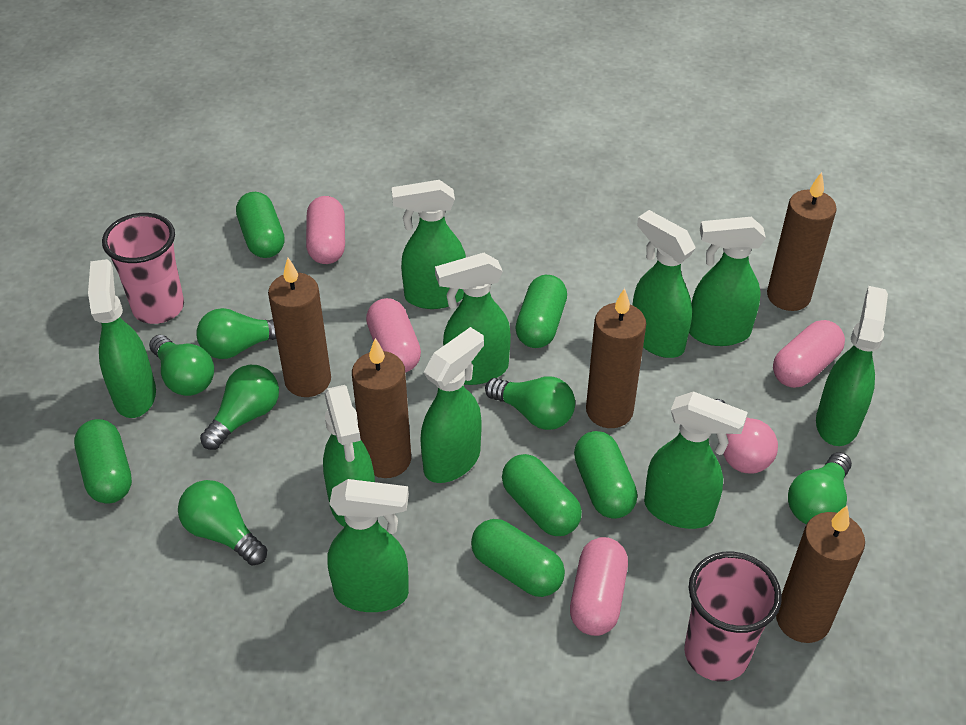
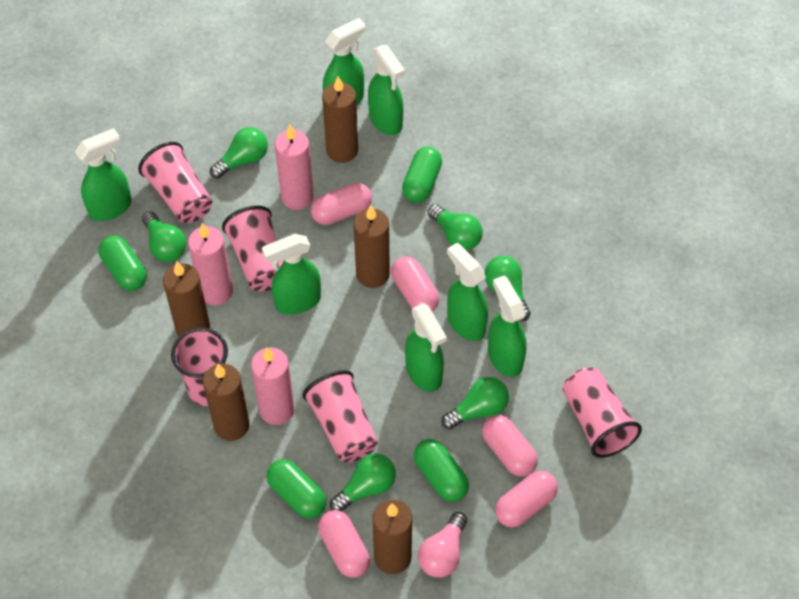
green capsule: [74,419,132,504] [236,192,285,258] [471,519,565,597] [502,454,582,536] [515,275,567,348] [574,431,637,519] = 6 -> [99,235,147,291] [267,459,326,518] [402,147,442,203] [414,439,469,502] = 4
green spray bottle: [88,259,156,418] [323,385,375,527] [328,479,409,612] [392,180,466,309] [420,327,484,483] [435,253,511,385] [633,210,696,358] [644,391,748,529] [689,217,766,346] [816,286,888,446] = 10 -> [75,128,132,221] [262,234,321,315] [323,18,366,105] [368,45,405,135] [405,303,447,392] [447,243,488,341] [488,276,527,377] = 7
pink candle: none = 0 -> [188,223,233,305] [251,347,295,425] [275,125,314,210] = 3
pink capsule: [306,196,345,264] [366,298,421,373] [570,537,628,636] [773,320,845,388] = 4 -> [311,183,372,225] [318,510,370,578] [391,256,439,312] [482,415,538,477] [495,471,558,527] = 5
pink cup: [102,213,184,324] [684,552,782,682] = 2 -> [138,142,212,223] [171,328,228,406] [222,206,283,292] [303,370,378,463] [563,367,642,458] = 5

